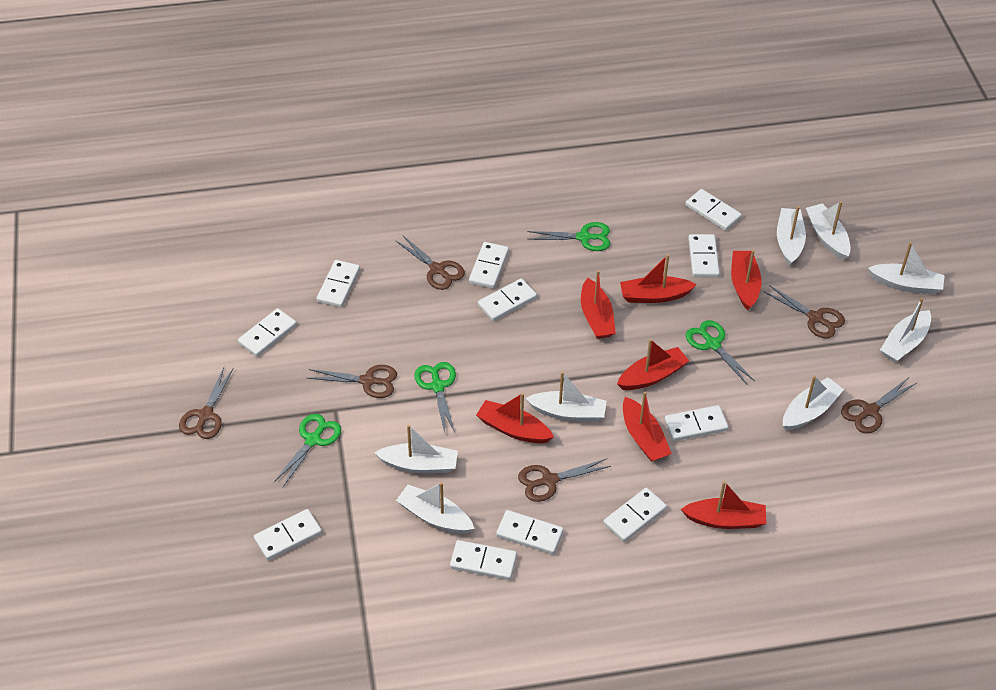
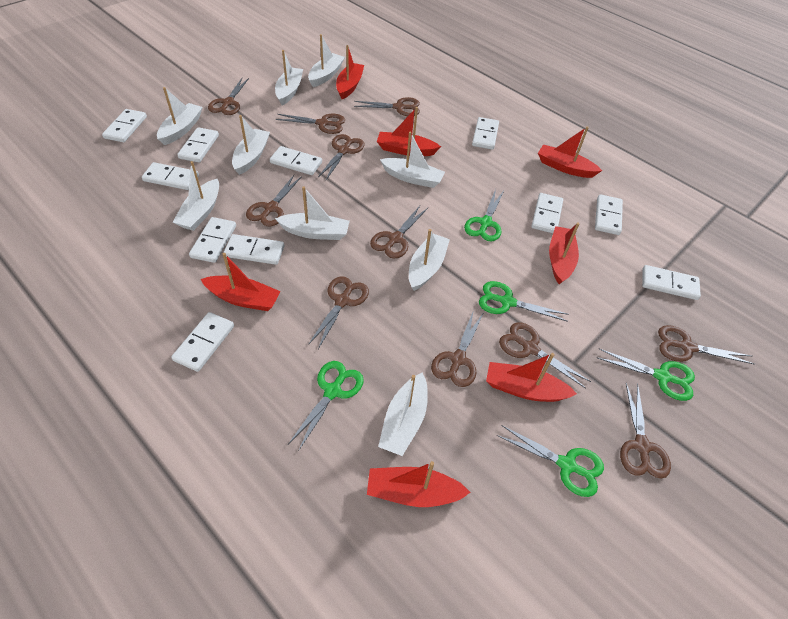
brown scissors: [179,368,234,439] [307,365,397,398] [395,235,465,290] [518,459,611,502] [763,285,845,339] [841,378,917,433] = 6 -> [208,78,249,115] [246,175,302,226] [276,114,345,134] [308,276,369,349] [318,134,364,180] [354,97,420,116] [370,206,428,259] [431,310,484,387] [499,322,591,389] [620,383,671,479] [658,325,755,365] = 11
green scissors: [273,414,341,487] [414,362,456,433] [527,222,610,251] [686,320,755,384] = 4 -> [288,361,364,450] [464,189,504,241] [479,281,569,322] [496,425,604,497] [596,349,695,401] = 5
white boat: [375,425,458,473] [396,482,475,534] [525,371,607,422] [777,206,806,266] [783,376,844,430] [806,201,851,260] [868,242,945,294] [880,298,931,363] = 8 -> [157,87,203,145] [173,161,219,231] [232,115,270,175] [275,50,303,105] [275,187,350,240] [308,34,345,87] [378,372,428,456] [380,132,445,188] [409,229,450,291] = 9

